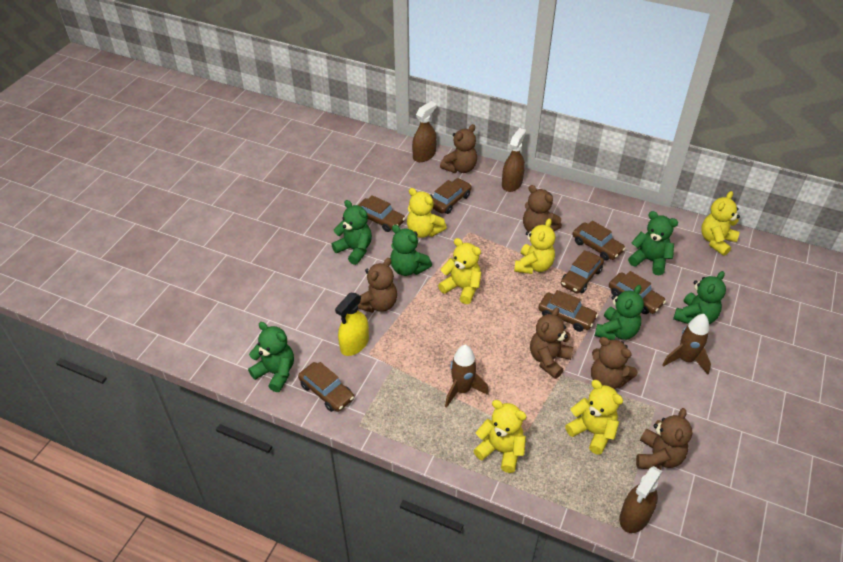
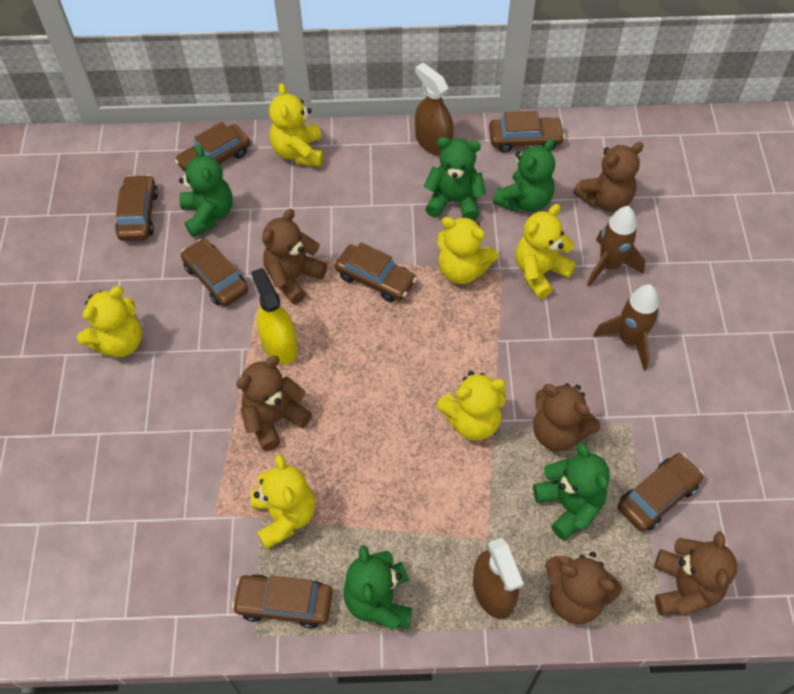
brown spray bottle: [412,101,437,162] [502,128,526,192] [619,466,663,533] = 3 -> [415,63,454,156] [473,538,524,619] = 2
green teddy bear: [248,322,294,392] [332,200,372,265] [390,225,432,276] [595,285,644,340] [628,211,678,275] [673,271,726,324] = 6 -> [179,145,233,237] [343,545,412,630] [423,137,486,220] [493,139,555,212] [533,443,610,541] = 5

